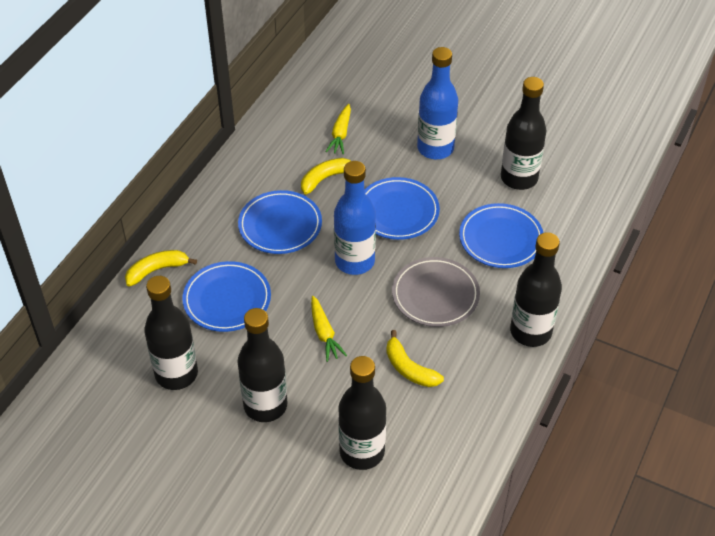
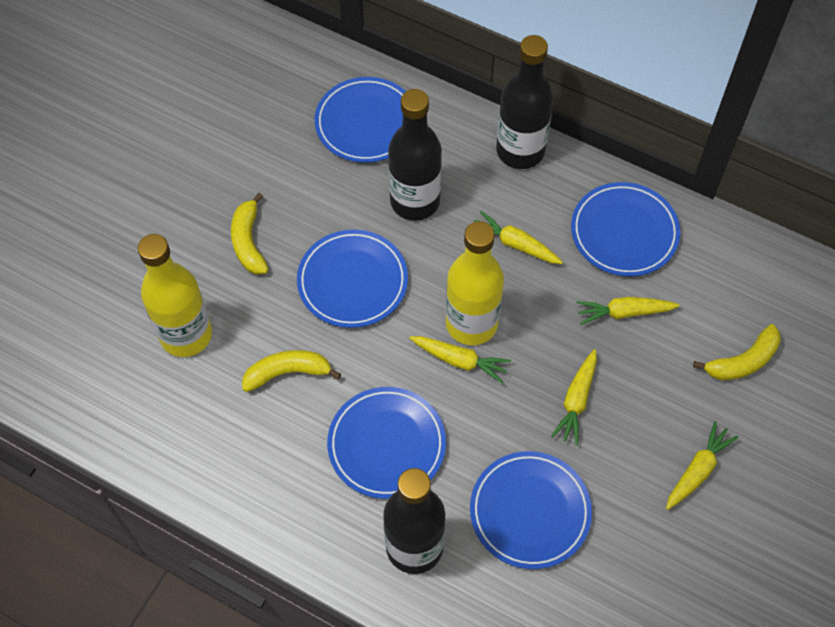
black bottle: [144,276,198,390] [237,308,288,422] [338,356,386,470] [501,77,546,190] [510,232,562,347] = 5 -> [383,468,445,574] [388,89,442,221] [496,35,553,169] = 3
blue bottle: [334,161,376,275] [417,47,458,159] = 2 -> none = 0
blue plate: [182,261,271,332] [238,190,322,254] [364,177,440,240] [459,203,544,268] = 4 -> [297,229,408,328] [315,77,406,163] [327,387,446,499] [470,451,592,569] [571,182,680,276] = 5
grey plate: [392,257,480,327] = 1 -> none = 0
yellow bottle: none = 0 -> [138,234,212,357] [446,221,504,345] = 2
yellow carrot: [311,296,347,362] [325,104,351,154] = 2 -> [409,336,511,383] [474,211,563,264] [551,349,597,445] [576,297,680,325] [666,421,739,510] = 5

